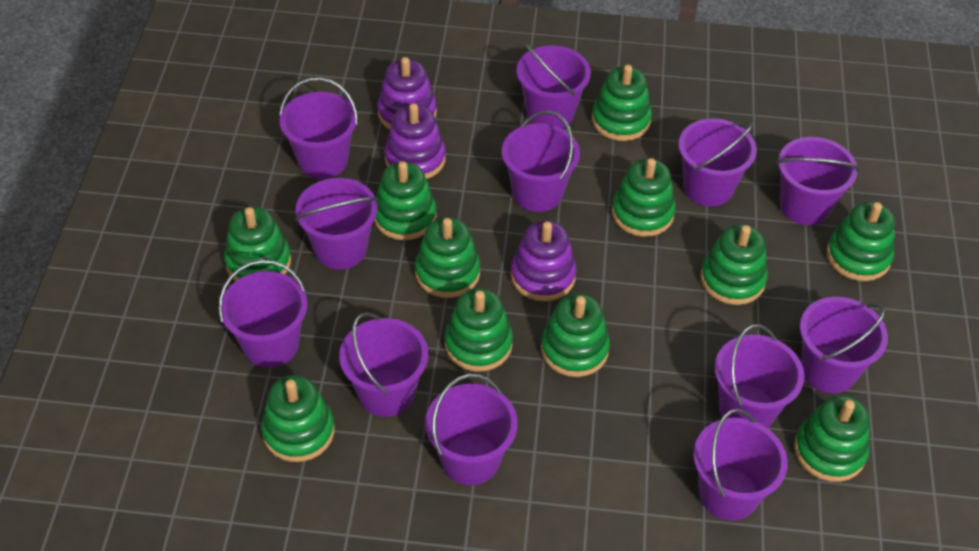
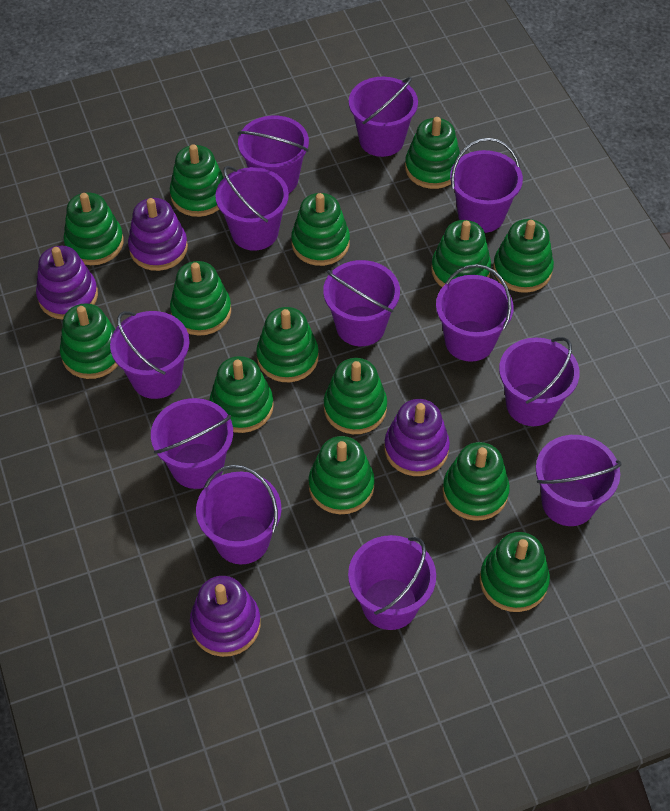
green stacking toy: [224,207,291,281] [261,375,335,462] [374,161,437,240] [415,217,481,298] [444,288,513,372] [541,294,610,377] [592,65,652,141] [612,158,676,237] [701,224,768,305] [794,395,870,482] [827,202,895,281] = 11 -> [60,303,118,379] [63,193,124,265] [170,144,224,217] [170,261,231,336] [210,356,274,433] [256,307,319,382] [291,193,350,266] [308,436,375,514] [324,358,387,434] [405,117,460,189] [431,220,491,287] [442,442,510,521] [480,532,550,612] [493,219,554,293] = 14
purple stacking toy: [377,57,437,130] [384,103,446,179] [511,221,577,301] = 3 -> [36,246,98,320] [128,198,188,271] [190,576,261,657] [384,399,450,476] = 4

